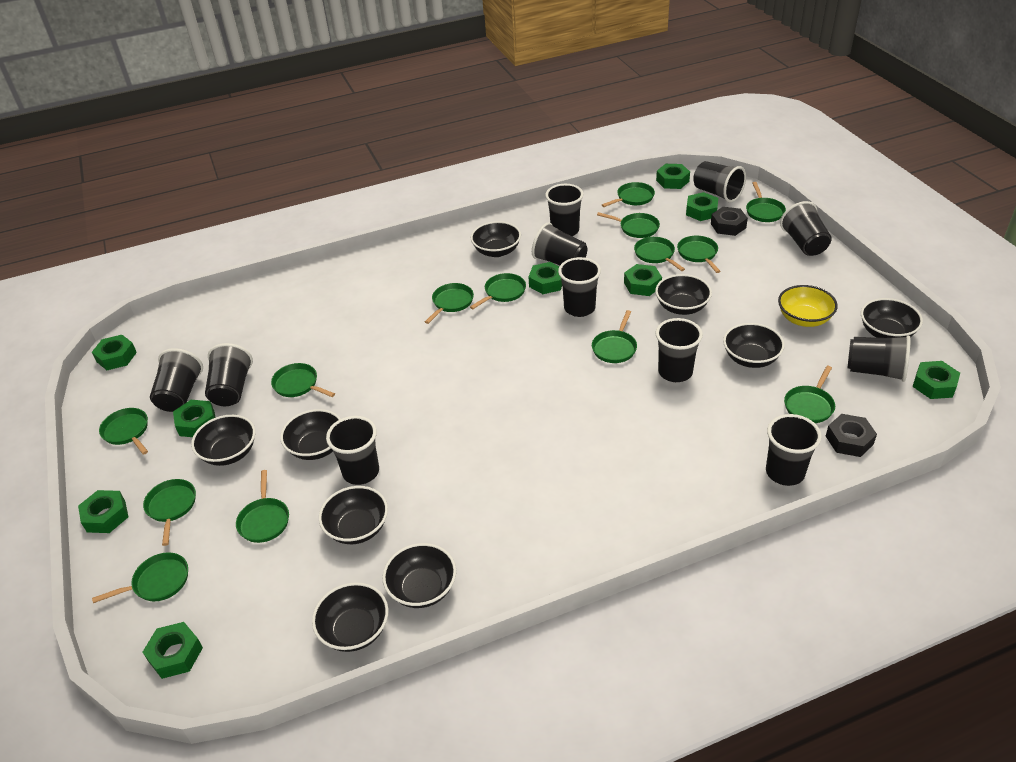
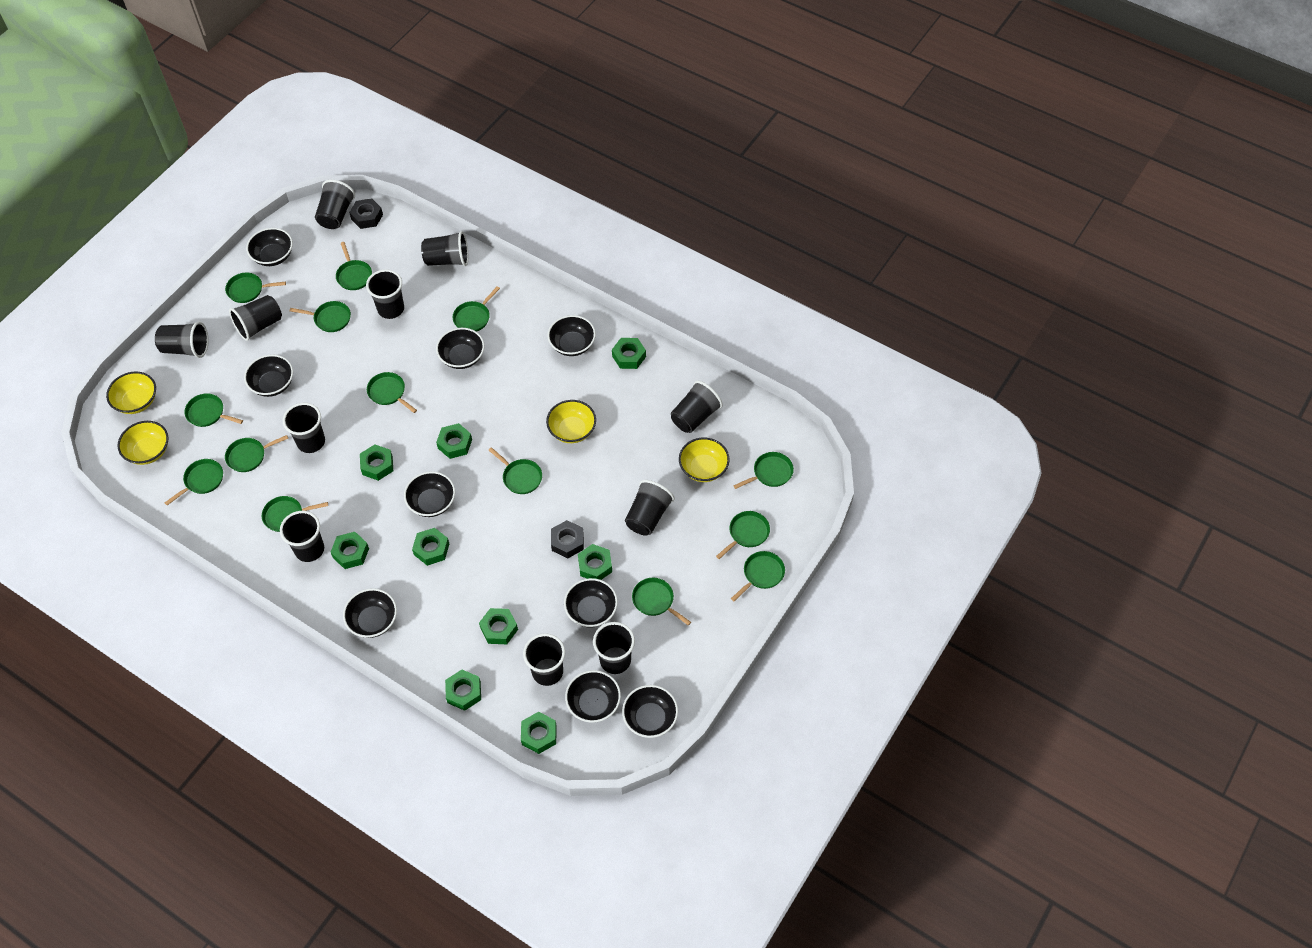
yellow bowl: [778,285,838,327] = 1 -> [106,372,156,414] [118,421,169,465] [546,400,596,443] [679,437,730,482] = 4

